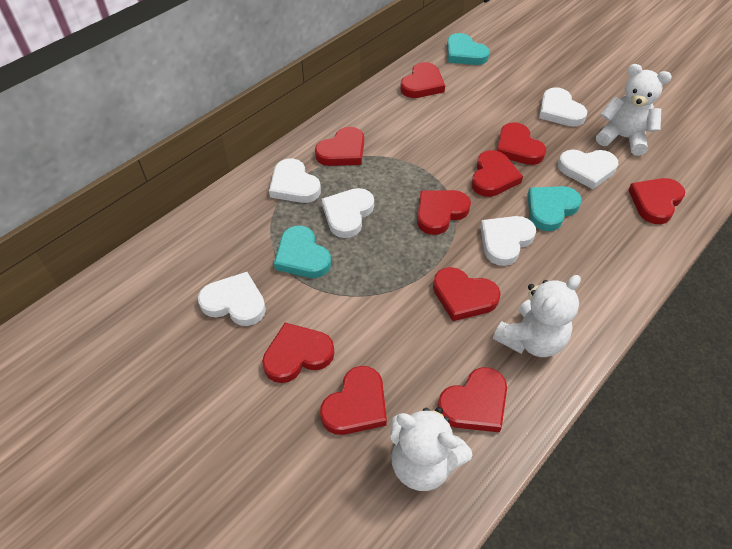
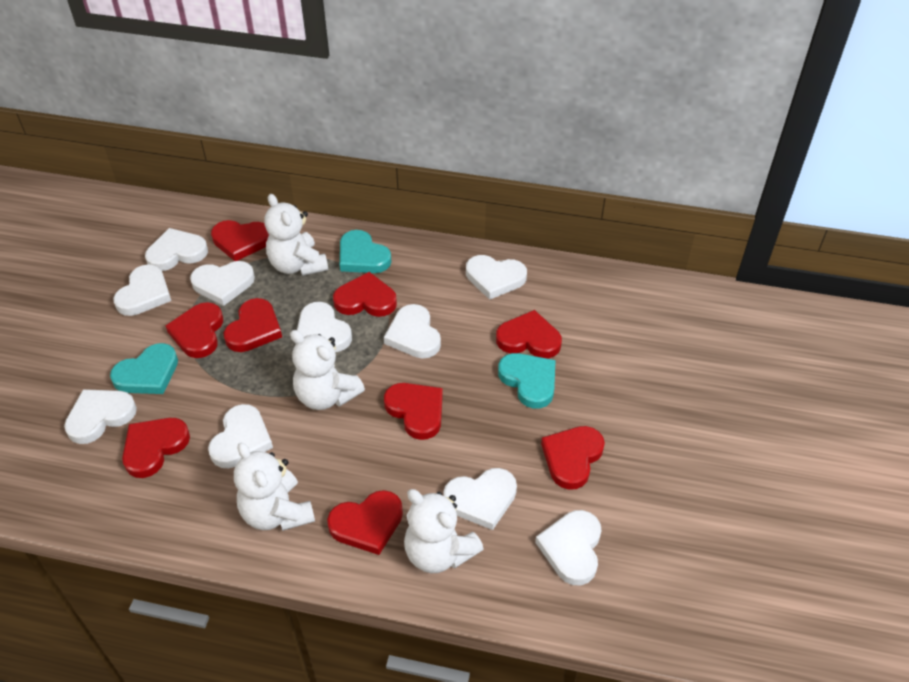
red heart: [262,323,334,383] [315,127,364,166] [320,366,387,435] [400,62,445,98] [417,190,471,235] [433,267,501,321] [437,367,507,432] [472,150,523,197] [497,122,546,165] [628,178,685,224] = 10 -> [122,418,190,478] [166,302,223,358] [211,220,269,261] [224,298,282,352] [327,490,403,555] [333,272,397,317] [384,383,443,440] [496,310,562,359] [541,426,605,490] = 9
white heart: [198,272,266,326] [269,158,321,203] [322,188,374,238] [480,216,536,266] [539,87,587,127] [558,150,618,189] = 6 -> [64,389,137,444] [113,264,171,316] [145,228,208,271] [190,261,255,306] [208,404,273,468] [295,302,352,352] [384,304,441,359] [443,468,517,530] [466,255,527,300] [535,510,602,585] = 10
white teddy bear: [391,407,472,491] [493,275,581,357] [596,64,672,156] = 3 -> [234,443,315,531] [264,194,328,276] [290,330,365,410] [404,489,484,573] = 4

